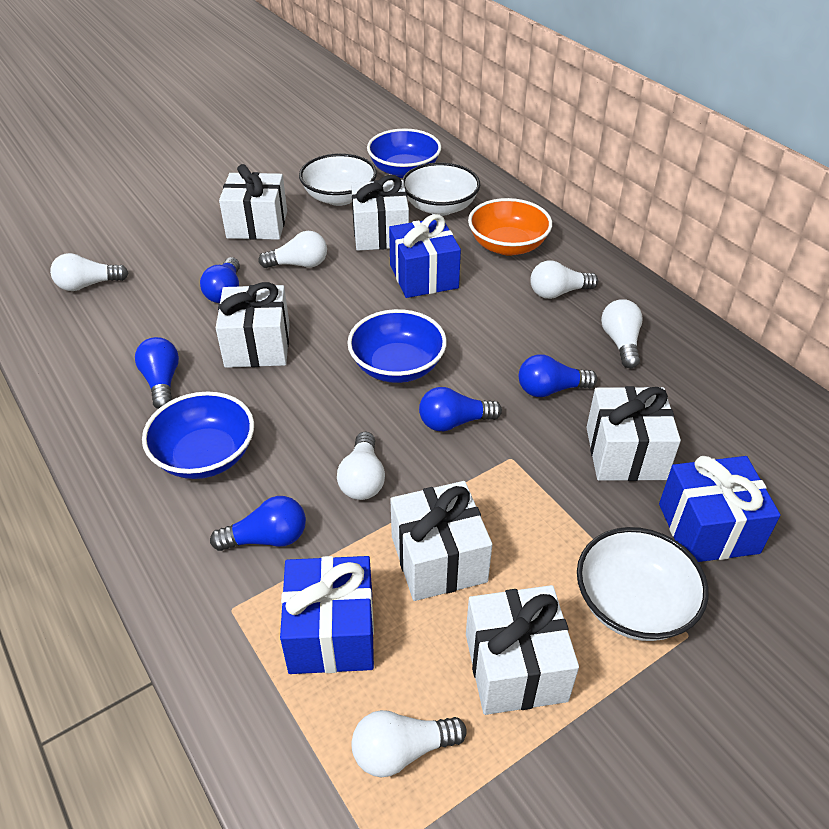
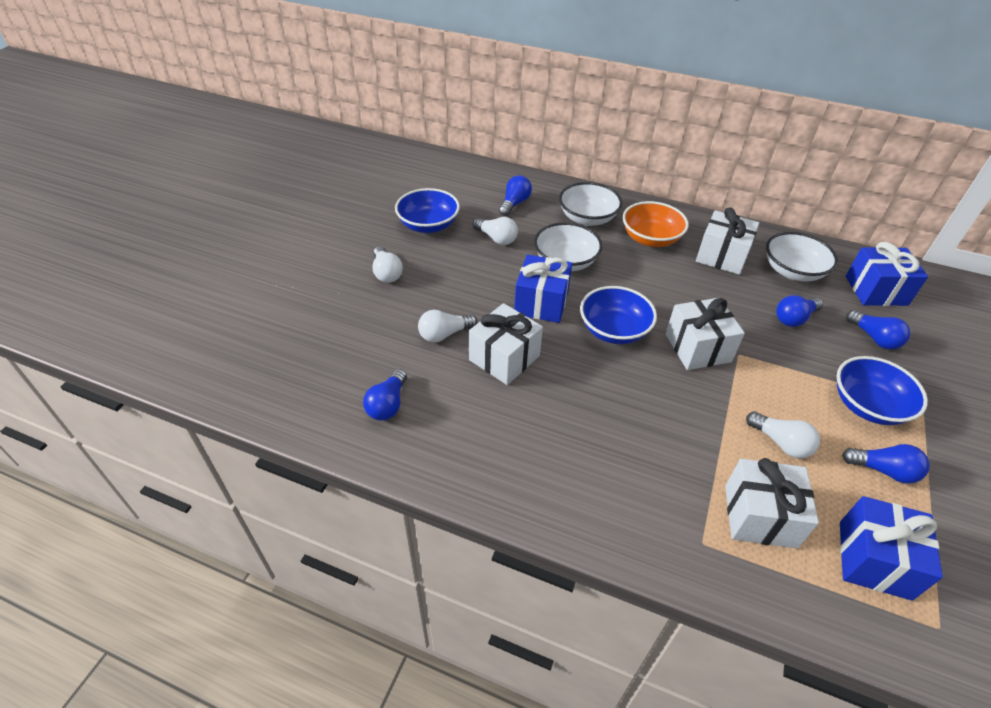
white gift: [216,282,290,368] [219,164,287,240] [351,175,409,251] [390,481,492,601] [466,585,579,715] [586,386,681,481] = 6 -> [469,303,543,385] [666,298,745,370] [696,207,759,275] [725,458,819,549] = 4
white light bulb: [50,253,128,291] [258,231,327,268] [337,432,385,500] [351,710,467,777] [530,261,598,299] [601,299,643,368] = 6 -> [372,246,403,283] [418,310,477,342] [473,217,518,245] [746,411,820,459] = 4

